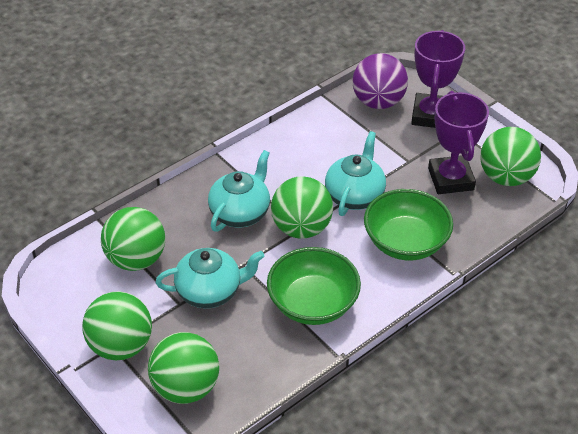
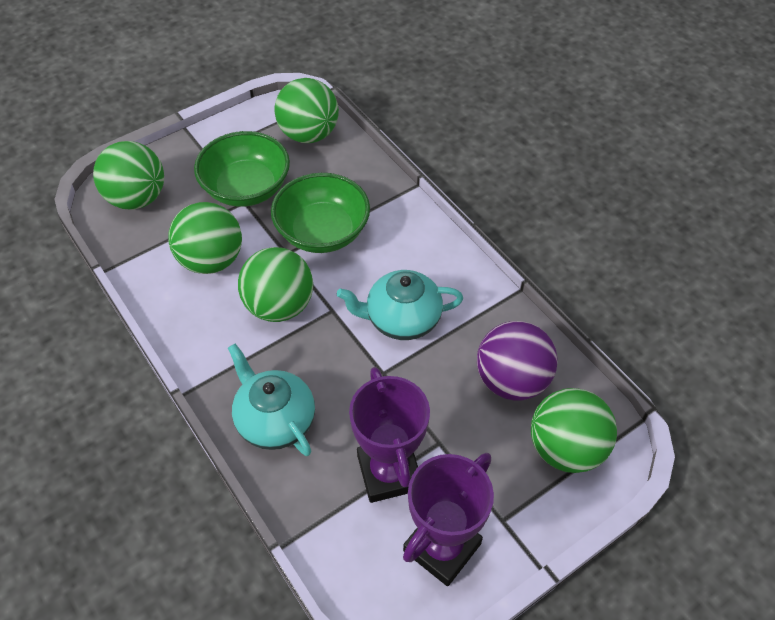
turquoise teapot: [156,248,264,308] [208,150,270,232] [325,131,386,216] = 3 -> [228,344,315,456] [337,270,463,340] = 2

